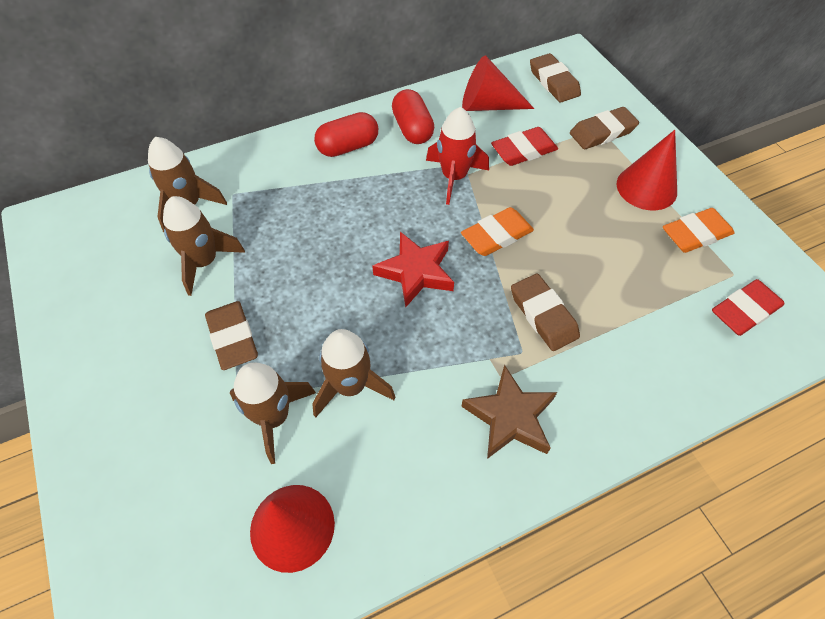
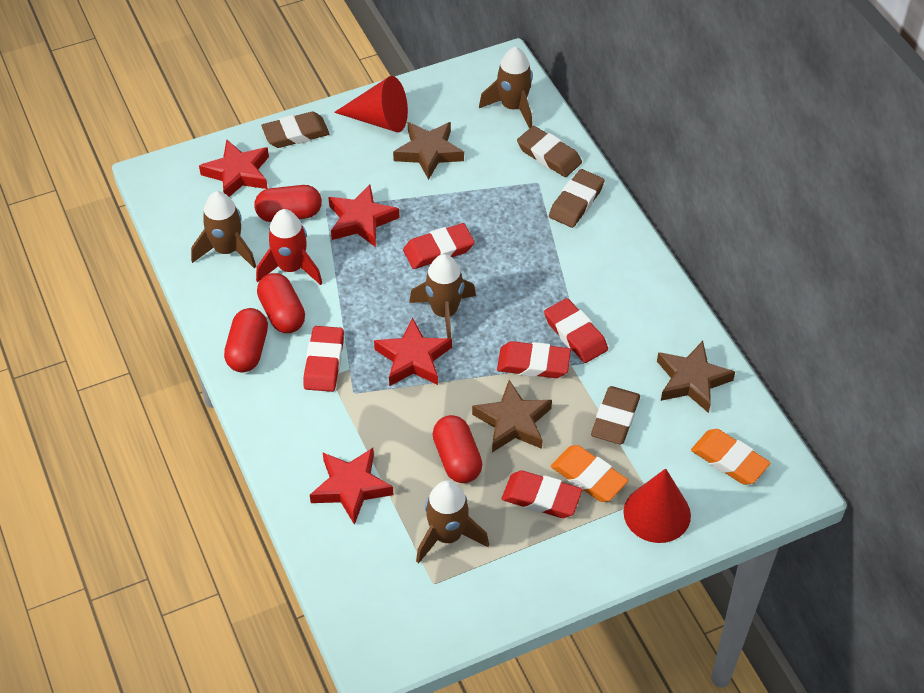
brown star: [461,365,557,459] = 1 -> [393,122,464,180] [472,380,552,452] [657,341,735,413] = 3
red capsule: [314,112,378,157] [392,89,434,144] = 2 -> [224,308,268,372] [254,185,322,222] [257,273,305,333] [433,415,482,483] = 4
red cone: [250,485,335,573] [462,55,534,111] [617,130,677,210] = 3 -> [334,76,408,133] [623,468,691,543] = 2
red eraser: [491,127,558,166] [712,279,784,336] = 2 -> [303,326,344,392] [403,223,475,269] [497,341,571,378] [502,471,582,518] [544,298,608,363] = 5
red star: [372,232,454,307] = 1 -> [199,139,269,197] [310,448,394,525] [328,184,400,247] [374,318,452,386] = 4

